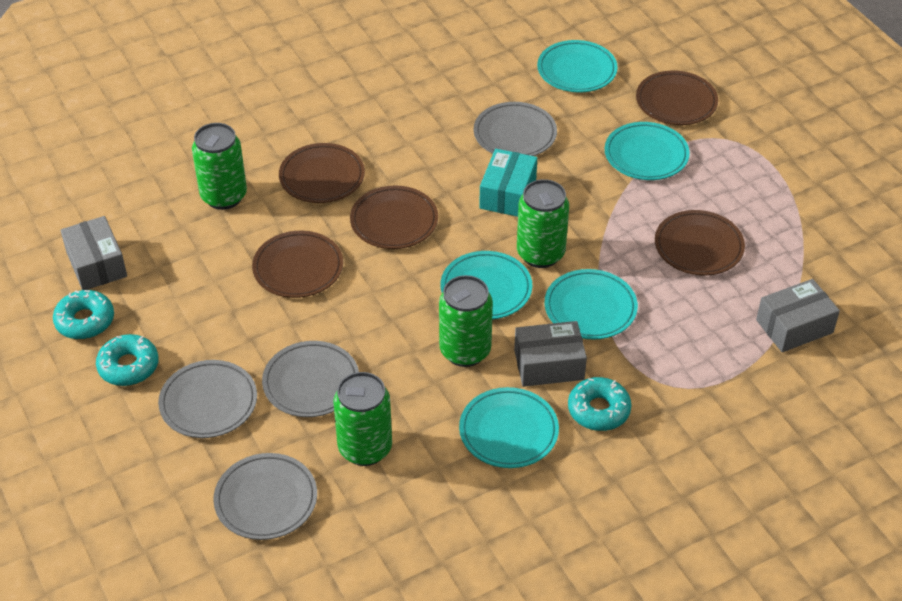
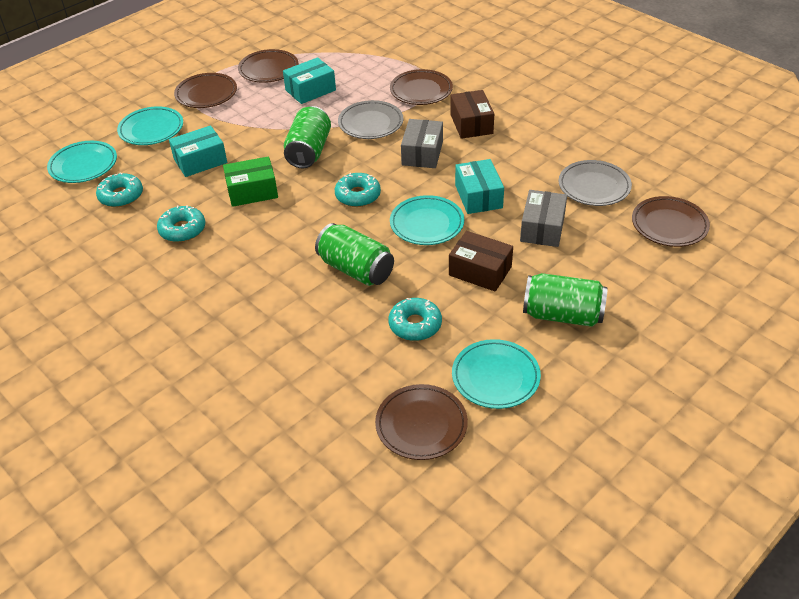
brown box: none = 0 -> [449,231,513,292] [450,90,494,139] = 2
green box: none = 0 -> [223,156,278,207] = 1
green can: [192,123,247,210] [334,372,392,466] [439,275,493,367] [517,179,569,268] = 4 -> [284,106,331,168] [315,223,394,286] [523,273,608,327] = 3
grey box: [60,216,127,290] [514,321,587,387] [756,279,840,352] = 3 -> [401,119,443,168] [520,190,567,247] = 2
grey plate: [158,360,257,438] [213,453,317,540] [262,341,359,417] [474,102,557,156] = 4 -> [338,100,403,139] [558,160,632,206] = 2
turquoise box: [479,149,537,217] = 1 -> [169,126,227,177] [283,57,336,104] [455,159,504,214] = 3
turquoise donut: [53,290,114,339] [96,334,159,386] [568,377,632,431] = 3 -> [96,173,143,207] [157,205,205,242] [335,173,381,207] [388,298,442,341] = 4
turquoise plate: [441,251,532,319] [459,387,559,468] [537,40,618,92] [544,269,638,340] [605,122,690,180] = 5 -> [47,141,117,183] [117,106,183,145] [390,195,464,245] [452,339,541,409] = 4

